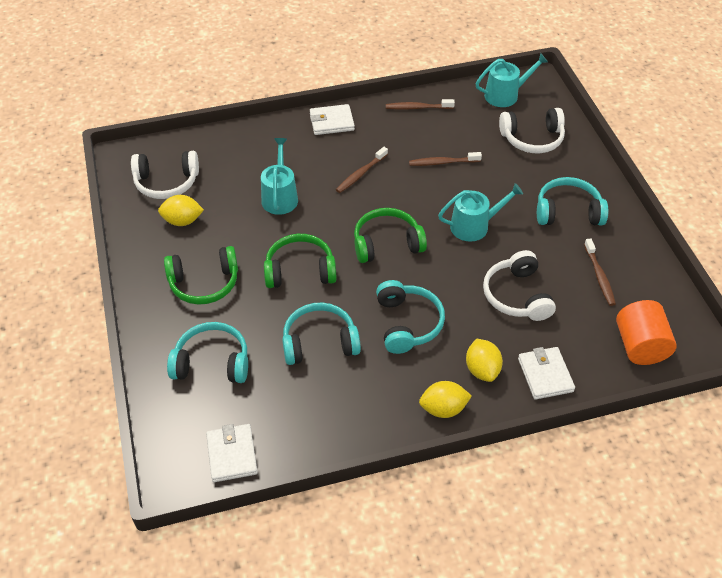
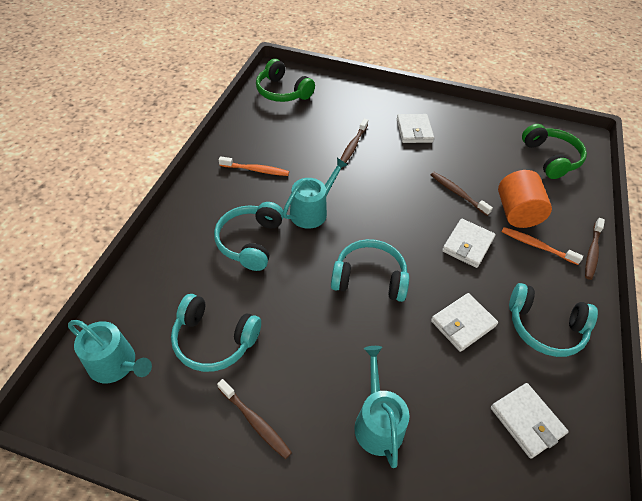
green headphones: [164,246,238,305] [264,234,337,288] [354,208,427,263] = 3 -> [256,59,315,102] [522,124,587,179] = 2
orange toothbrush: none = 0 -> [219,156,289,176] [502,227,583,265] = 2
white headphones: [131,151,199,199] [483,250,556,321] [499,108,565,153] = 3 -> none = 0
white wallet: [206,424,258,482] [310,104,355,135] [518,347,575,400] = 3 -> [397,114,434,143] [431,293,498,352] [442,219,495,268] [491,383,568,459] = 4
yellow lemon: [158,195,204,226] [419,381,472,418] [466,339,503,382] = 3 -> none = 0

